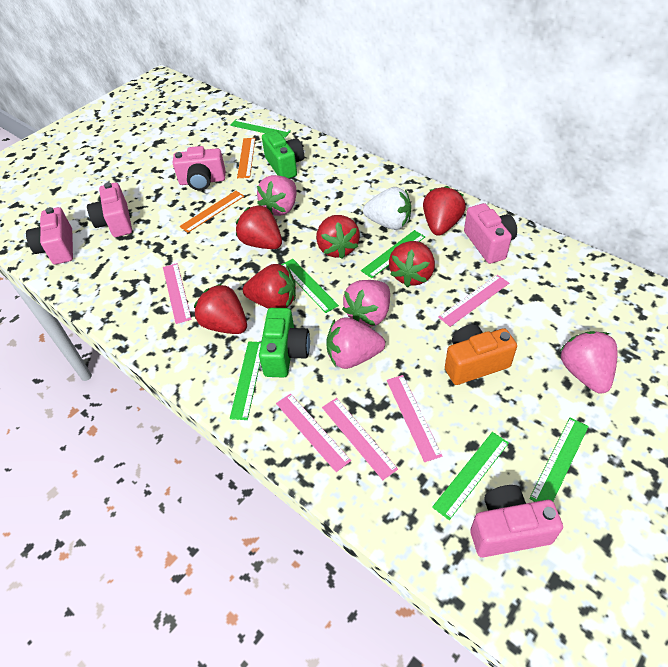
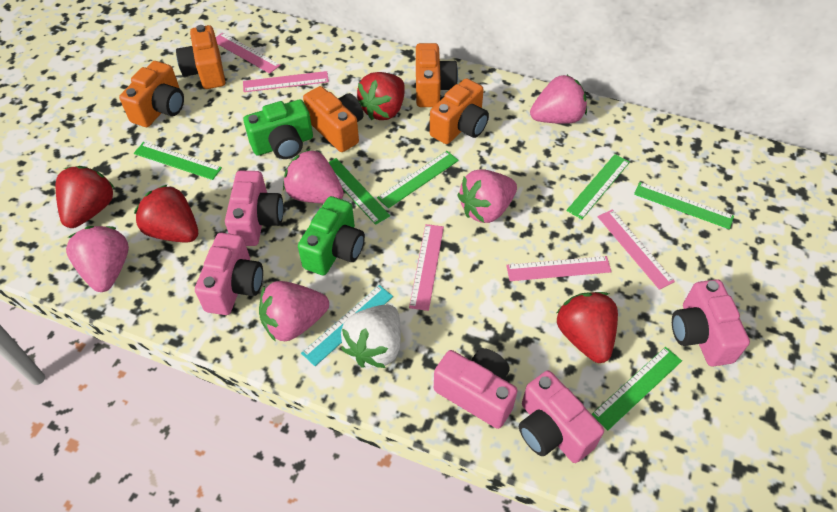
orange camera: [445,324,517,385] = 1 -> [119,61,184,127] [176,25,225,89] [303,86,364,152] [416,43,458,107] [430,78,489,144] = 5
orange ruler: [179,191,244,233] [237,138,255,178] = 2 -> none = 0
pink strawberry: [257,175,297,216] [326,317,385,369] [342,280,390,327] [560,331,618,394] = 4 -> [66,226,129,292] [259,281,329,342] [283,149,344,203] [458,169,517,223] [530,75,587,124] = 5
red strawberry: [194,284,247,334] [236,205,282,249] [243,264,296,309] [316,215,360,259] [389,241,435,287] [423,186,466,236] = 6 -> [56,166,115,228] [134,184,198,242] [357,72,405,120] [557,292,618,363] = 4
turquoise ruler: none = 0 -> [301,285,393,366] = 1

